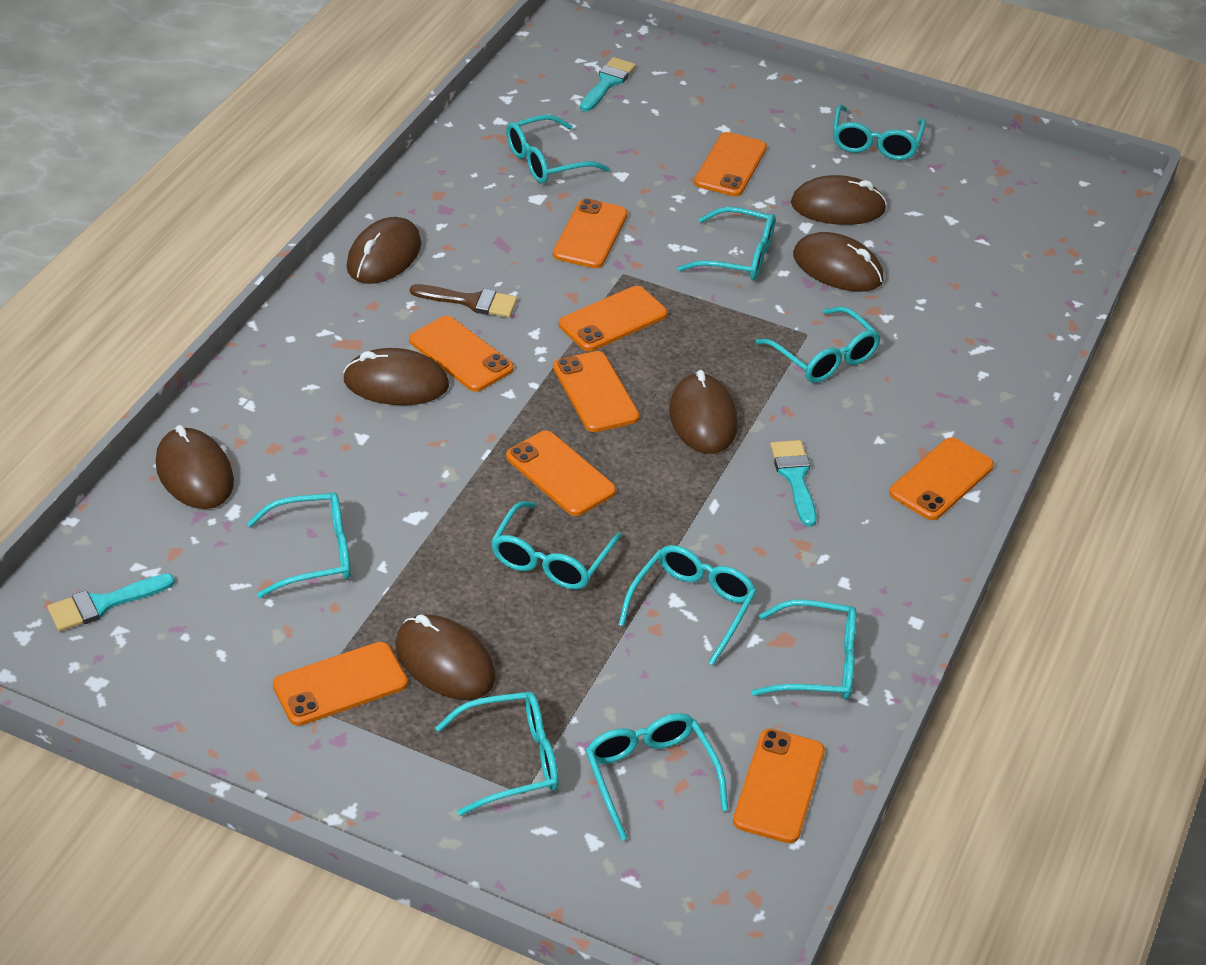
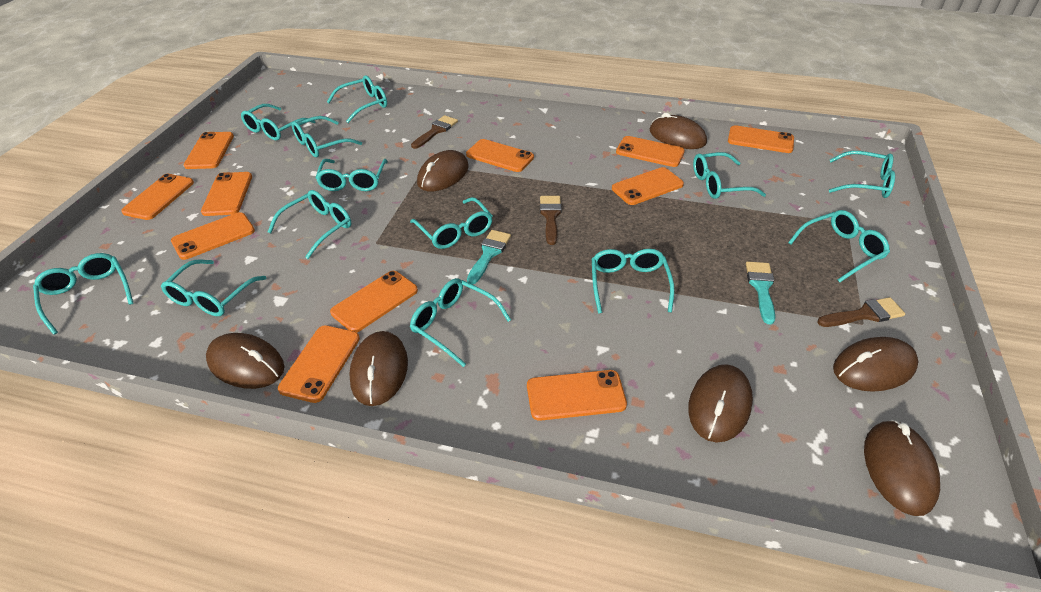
brown brush: [410,284,517,318] = 1 -> [411,115,458,149] [540,196,562,245] [817,297,905,327] = 3
orange phone: [273,642,408,726] [409,316,514,392] [506,431,616,516] [553,198,628,268] [553,351,639,432] [559,286,667,351] [694,132,767,196] [733,729,825,843] [889,437,994,520] = 9 -> [121,174,194,220] [171,212,255,260] [184,132,234,169] [201,172,252,216] [278,325,360,403] [330,271,418,332] [466,139,534,172] [527,370,627,421] [612,167,684,205] [616,136,685,167] [728,125,794,153] = 11
turquoise brush: [47,574,175,632] [580,57,636,112] [770,440,817,527] = 3 -> [467,230,511,285] [746,262,775,324] = 2
turquoise glasses: [247,492,351,598] [435,692,558,816] [491,501,622,590] [506,114,610,184] [586,713,728,841] [618,545,757,665] [678,207,776,281] [752,600,857,700] [756,306,881,383] [833,104,926,160] = 10 -> [33,253,134,335] [161,260,266,316] [241,104,315,141] [268,190,351,259] [292,116,362,157] [315,159,388,191] [327,75,387,123] [410,197,493,249] [410,278,511,367] [592,249,675,314] [693,152,766,199] [788,210,890,283] [829,151,895,198] = 13

